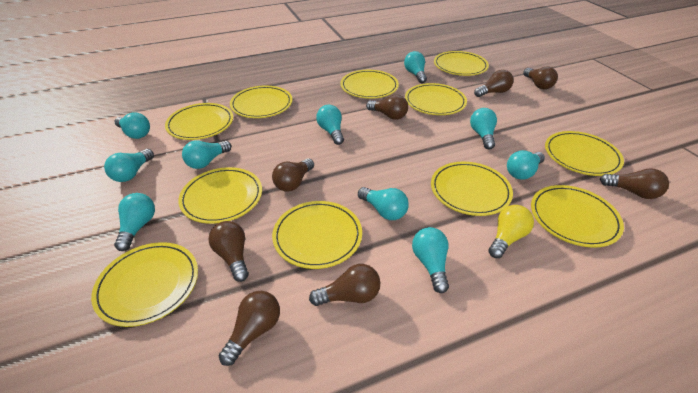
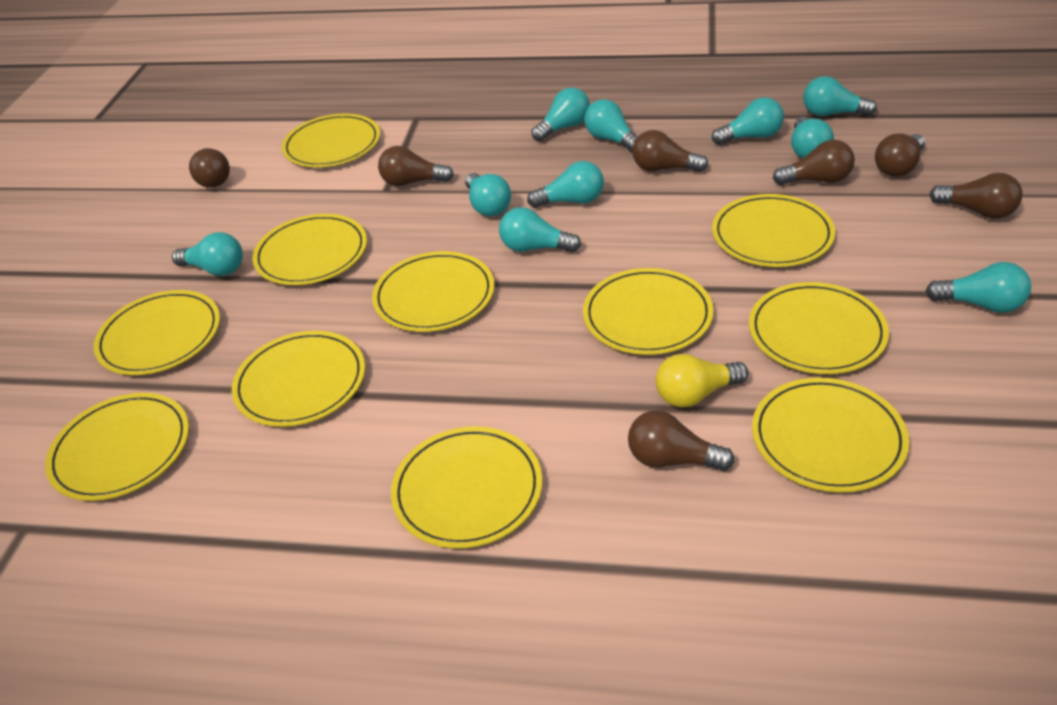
brown light bulb: [209,221,249,282] [219,291,280,366] [272,158,314,192] [309,264,380,306] [366,95,408,120] [474,70,514,97] [523,67,558,89] [600,168,669,199] = 8 -> [189,148,230,188] [378,146,454,186] [628,410,735,471] [632,130,708,172] [773,140,855,185] [875,133,925,177] [930,173,1022,218] = 7

